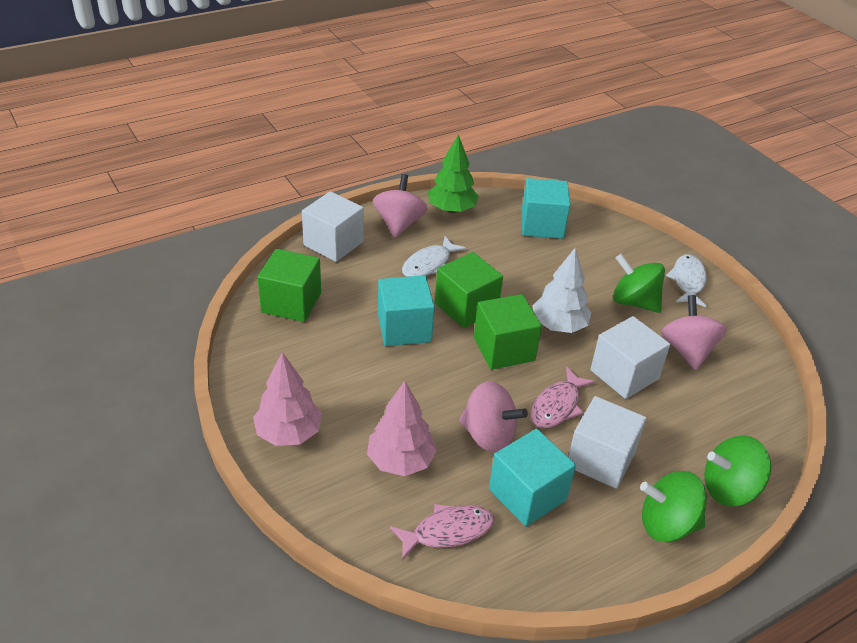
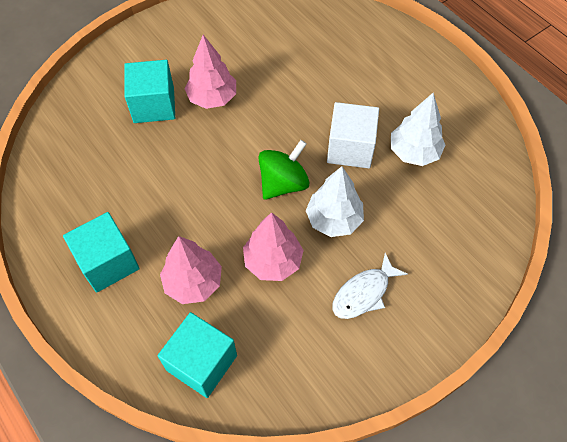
green cube: [258,249,321,322] [435,252,503,328] [474,294,542,370] = 3 -> none = 0
green spinning top: [613,254,665,313] [640,471,707,542] [704,436,771,506] = 3 -> [259,140,309,200] = 1
green tree: [428,134,479,213] = 1 -> none = 0
pink fish: [390,504,494,560] [530,367,595,428] = 2 -> none = 0
pink spinning top: [373,174,427,238] [459,381,528,452] [661,295,727,370] = 3 -> none = 0
pink tree: [253,352,322,446] [367,381,437,476] = 2 -> [160,236,222,304] [185,35,236,109] [243,212,304,281] = 3
white cube: [302,191,364,262] [568,396,646,489] [590,316,670,399] = 3 -> [327,102,379,168] = 1
white fish: [402,236,466,277] [666,254,707,307] = 2 -> [332,253,408,319] = 1
white tree: [532,248,591,333] = 1 -> [306,166,364,237] [391,93,445,166] = 2

